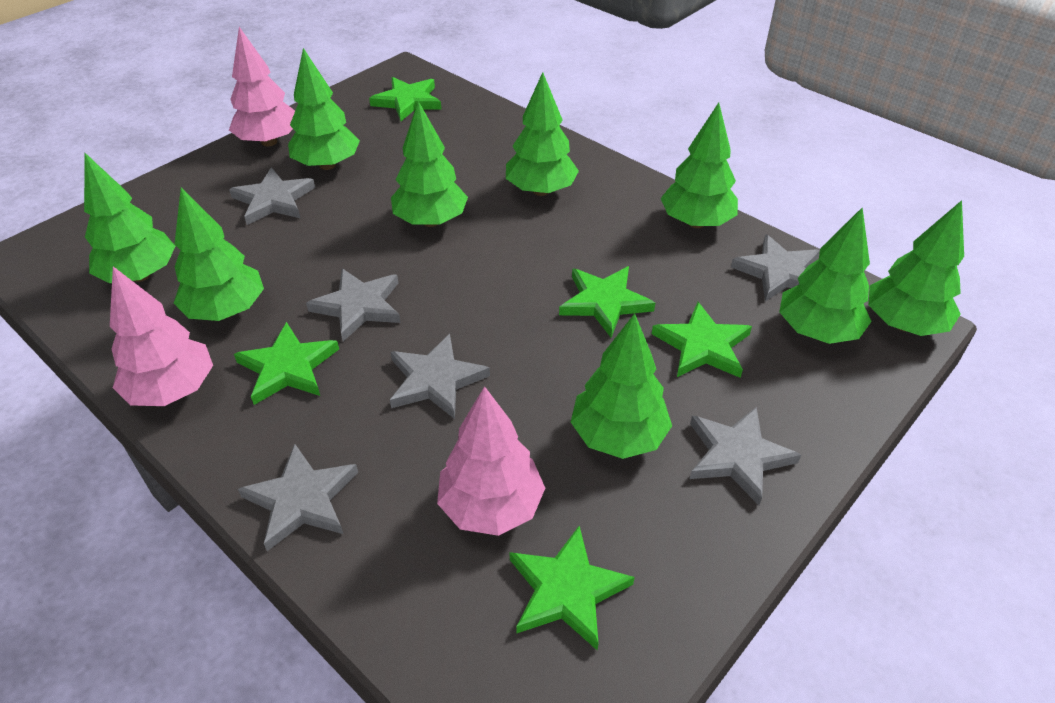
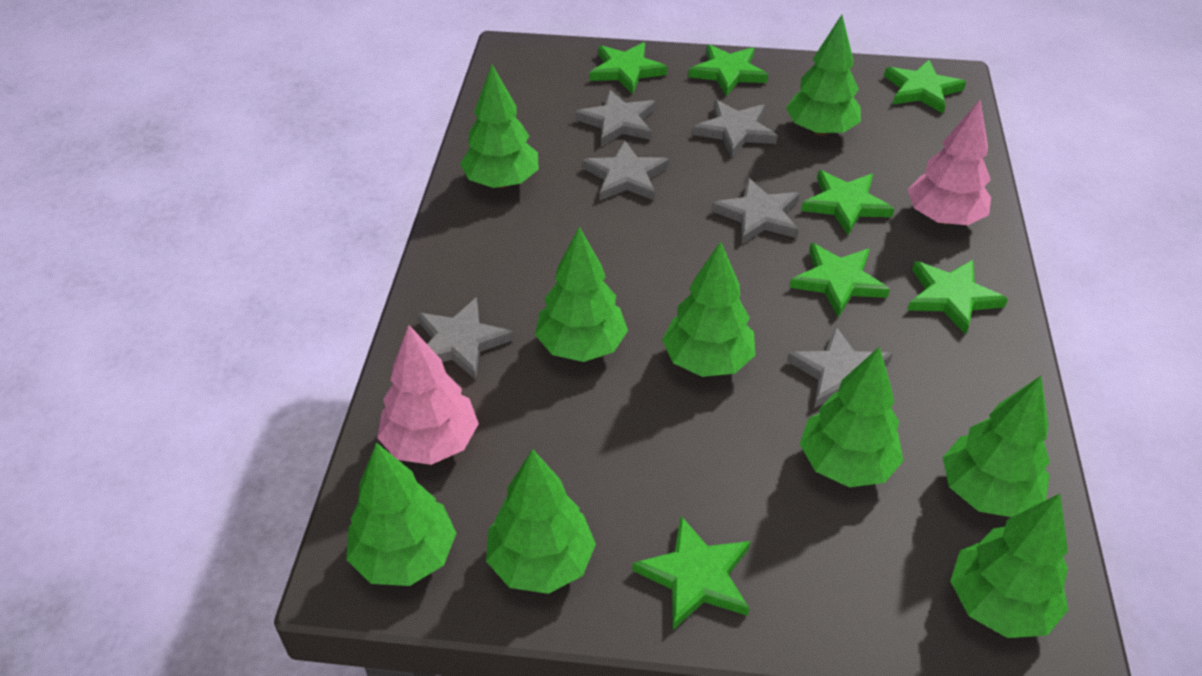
green star: [234,322,339,405] [369,77,442,121] [510,526,635,651] [559,266,655,337] [652,302,752,378] = 5 -> [589,42,667,94] [632,516,750,630] [689,44,768,96] [789,243,890,318] [801,170,894,235] [884,60,966,113] [908,260,1008,335] = 7
pink tree: [110,266,213,406] [229,27,295,146] [437,386,545,536] = 3 -> [377,325,479,465] [908,100,991,225] = 2

